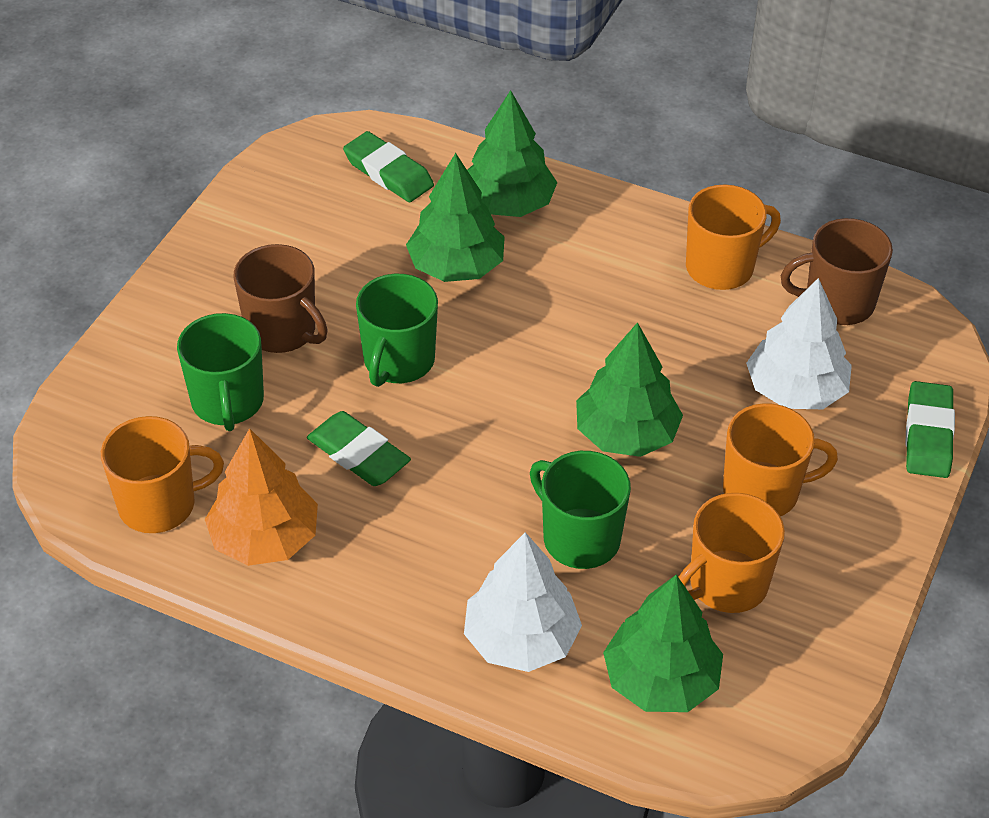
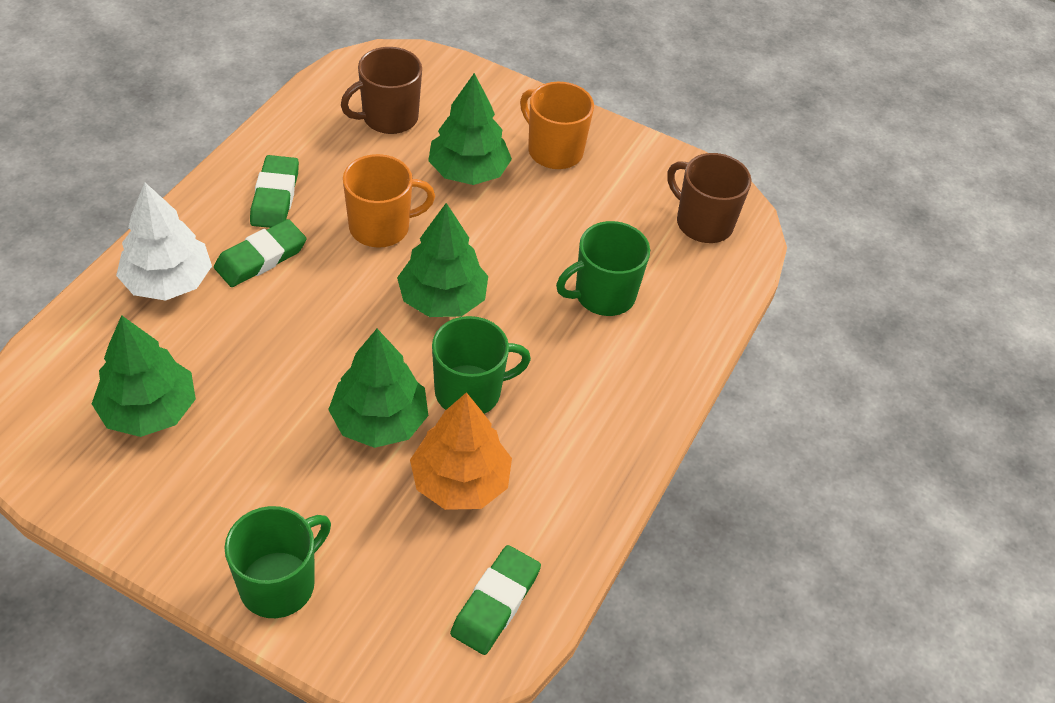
orange mug: [101,416,224,533] [679,493,785,613] [686,185,781,290] [723,403,838,516] = 4 -> [343,154,435,248] [520,82,594,169] = 2
white tree: [464,532,582,672] [746,278,852,409] = 2 -> [116,183,212,301] = 1

